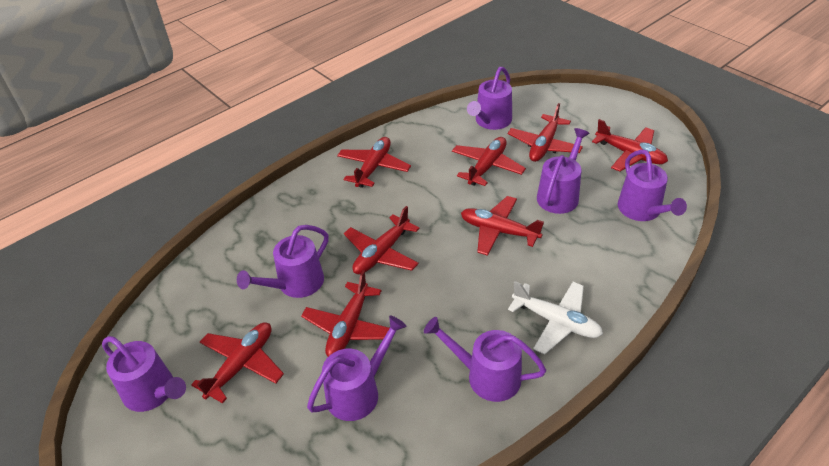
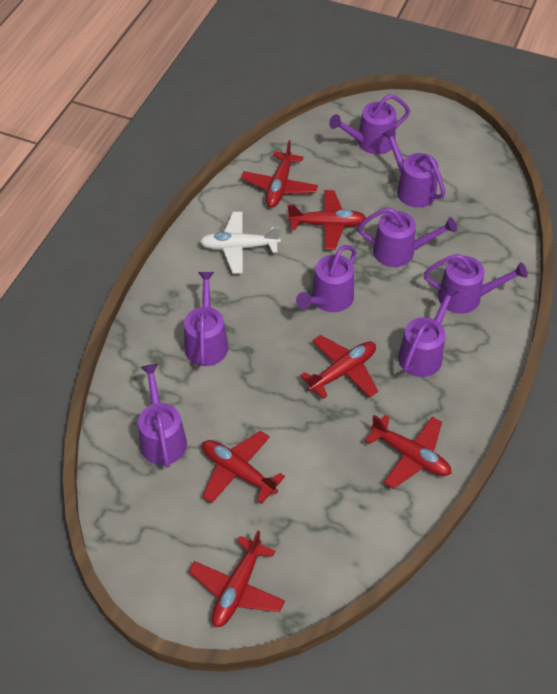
purple watering can: [102,336,186,412] [237,225,329,298] [307,315,407,421] [424,317,546,402] [467,67,512,130] [537,128,590,214] [618,149,687,221] = 7 -> [138,364,187,467] [184,272,228,366] [296,245,357,312] [329,94,410,154] [358,208,457,267] [381,127,445,208] [398,285,459,377] [424,254,528,314] = 8
red plane: [191,323,284,403] [301,270,390,357] [337,137,411,188] [344,206,420,274] [452,137,526,186] [461,196,544,256] [508,103,583,162] [592,119,668,172] = 8 -> [189,531,285,627] [202,431,285,504] [241,140,318,207] [287,190,366,250] [300,335,378,399] [365,415,452,489] = 6

